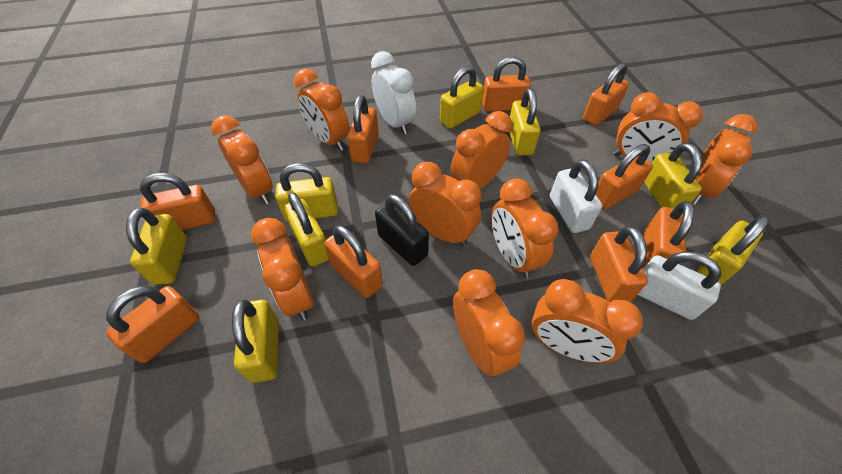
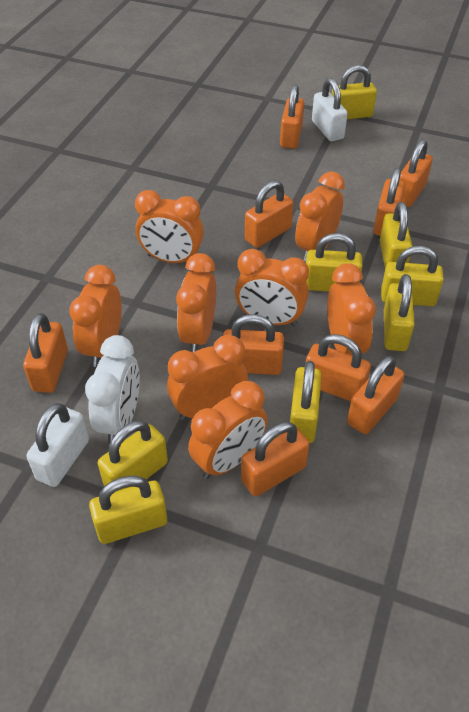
black padlock: [375,194,429,266] = 1 -> none = 0
orange clock: [211,115,273,204] [251,218,314,321] [294,69,350,151] [409,162,481,246] [451,111,512,189] [453,269,525,377] [491,178,559,279] [532,279,643,363] [613,92,703,163] [692,114,758,205] = 10 -> [70,265,122,367] [135,190,204,263] [167,335,248,420] [176,253,216,352] [188,381,268,479] [235,249,309,327] [295,171,345,261] [327,263,376,355] = 8

